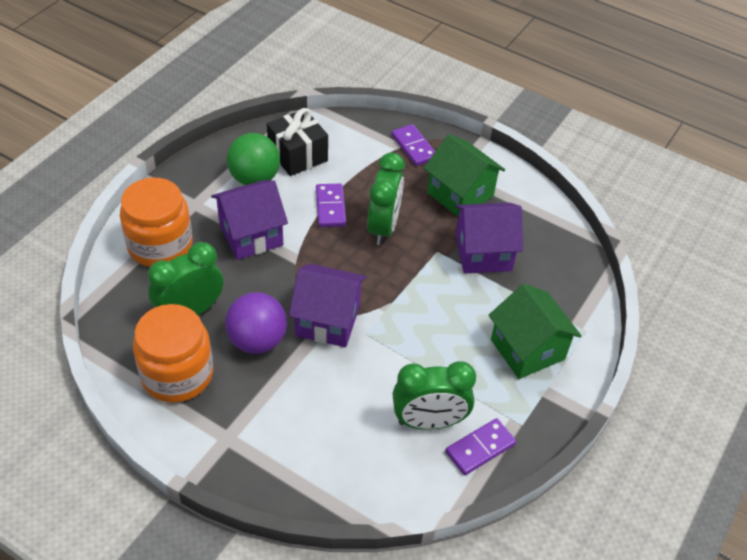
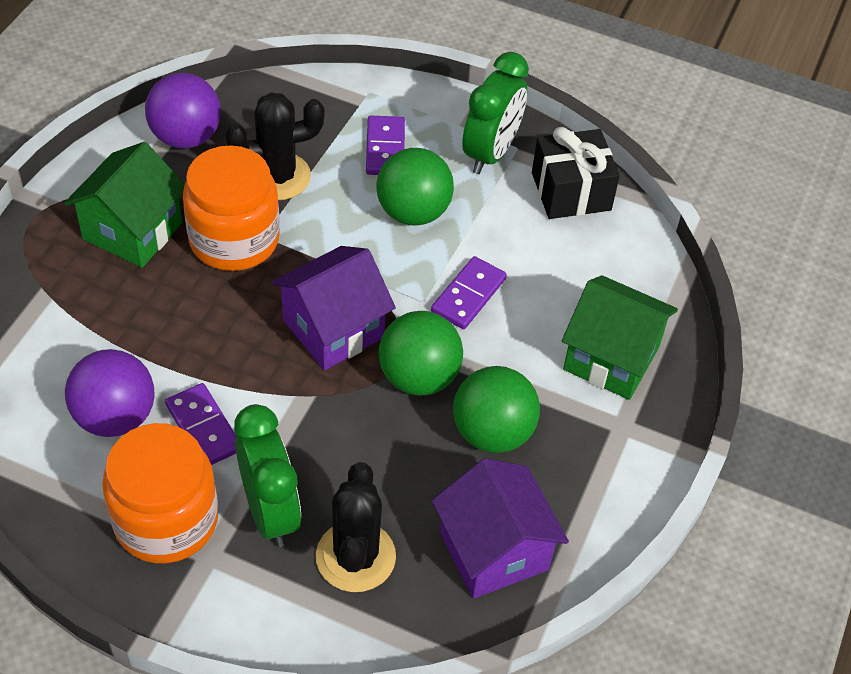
black cactus: none = 0 -> [225,92,325,200] [316,462,396,592] = 2
green ball: [227,133,280,185] = 1 -> [376,148,454,226] [379,311,463,395] [453,366,540,453] = 3
green clock: [148,242,223,316] [367,153,405,245] [392,361,476,430] = 3 -> [234,404,301,547] [462,52,529,174] = 2
purple ball: [225,292,287,354] = 1 -> [65,349,155,437] [145,73,221,148] = 2
purple house: [211,180,288,260] [289,263,366,347] [455,203,523,274] = 3 -> [272,246,396,370] [432,458,569,599] = 2

